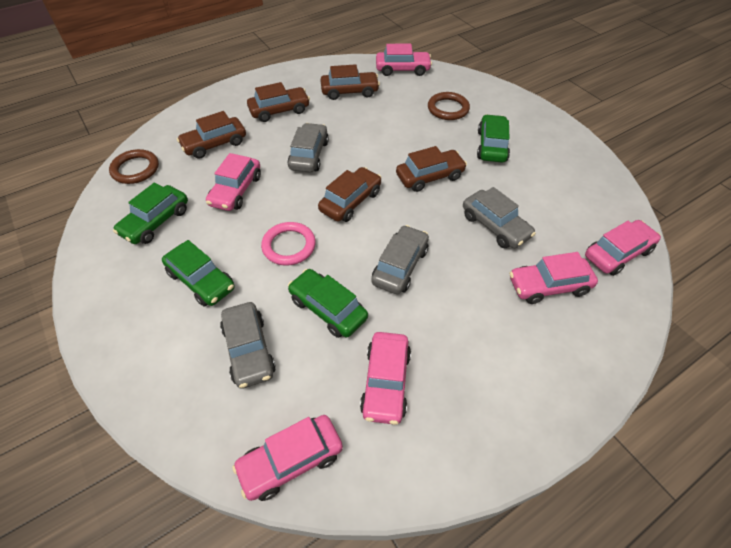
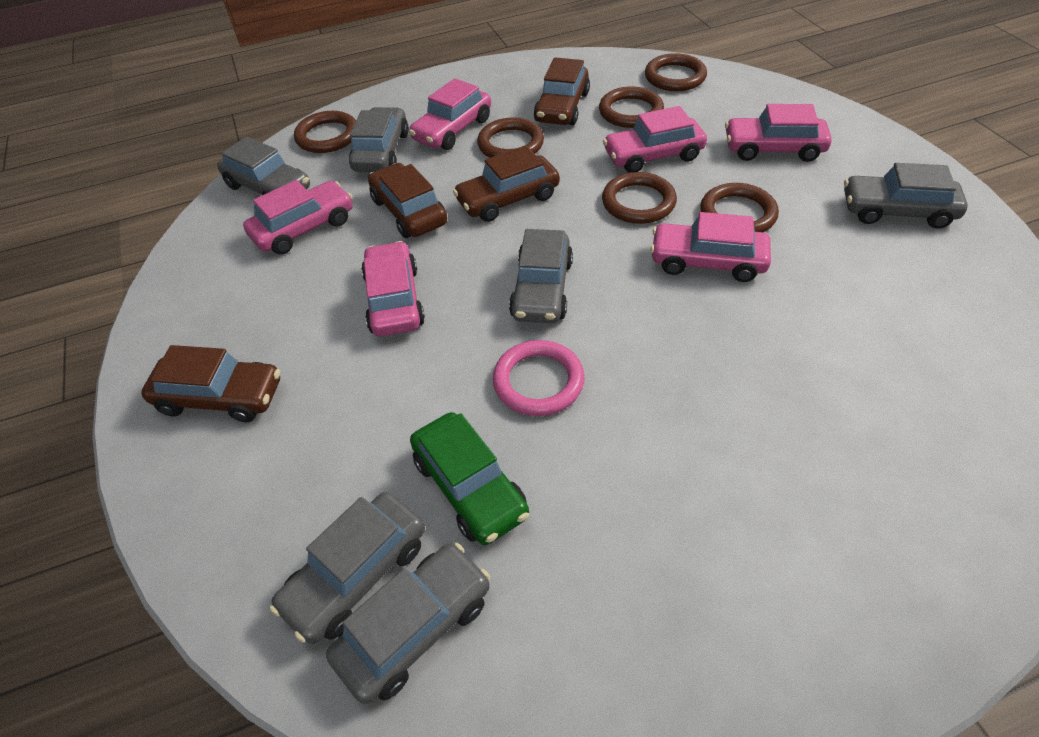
brown car: [177,111,246,159] [247,82,310,122] [318,167,381,222] [321,64,380,100] [396,146,467,192] = 5 -> [141,345,280,422] [368,163,447,238] [453,145,560,222] [534,57,590,125] = 4
brown ring: [109,149,159,184] [428,92,470,120] = 2 -> [294,111,356,153] [477,117,544,158] [599,86,664,128] [602,172,677,224] [645,53,707,91] [700,183,779,232] = 6
green car: [113,183,188,244] [162,240,235,307] [288,269,368,338] [477,114,510,163] = 4 -> [410,412,529,545] = 1
grey car: [220,302,276,389] [288,123,329,173] [371,225,429,294] [463,187,536,248] = 4 -> [217,137,310,195] [270,492,425,644] [326,543,490,704] [349,107,409,172] [509,229,573,323] [844,163,968,229] = 6

